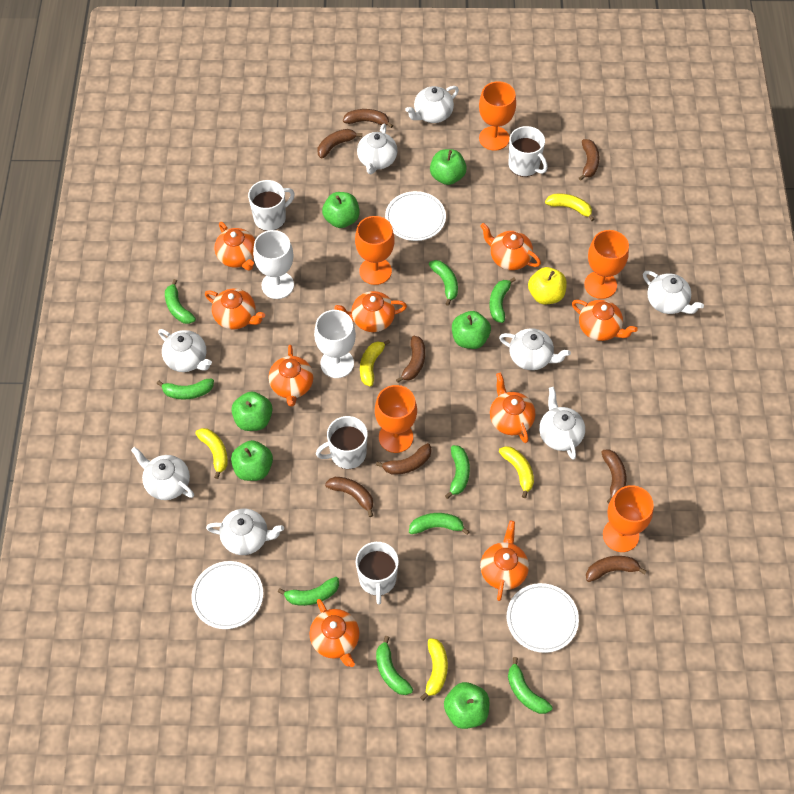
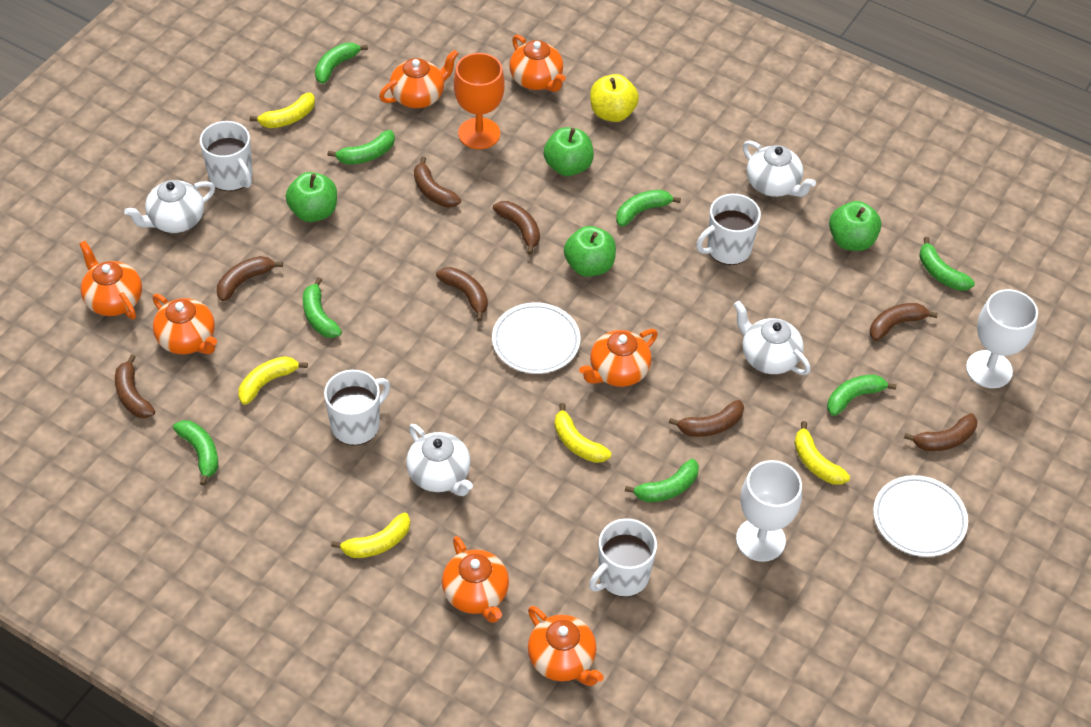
green apple: [231,391,273,431] [231,440,273,481] [322,192,360,228] [430,149,467,185] [444,682,490,729] [452,311,491,349] = 6 -> [286,172,337,222] [544,127,594,176] [564,226,616,277] [829,201,881,251] = 4
green banana: [157,378,214,400] [165,279,196,324] [278,577,339,606] [376,636,413,695] [409,513,470,535] [429,260,458,306] [445,445,470,499] [489,277,516,323] [508,657,552,714] = 9 -> [173,420,218,486] [303,277,342,338] [315,42,368,84] [328,130,395,164] [616,190,681,227] [625,459,699,502] [827,374,897,416] [919,237,975,291] = 8
orange goblet: [355,216,395,285] [375,385,417,453] [479,81,516,151] [584,230,629,299] [603,485,654,552] = 5 -> [454,53,505,149] = 1
orange teapot: [205,288,265,329] [215,222,255,271] [269,345,314,407] [310,599,360,667] [335,291,407,332] [480,223,541,270] [480,521,529,601] [490,373,536,443] [572,300,638,341] = 9 -> [79,241,142,319] [153,294,217,354] [379,50,459,108] [442,536,509,623] [509,35,566,92] [528,606,604,686] [579,329,658,387] = 7
white plate: [192,561,263,629] [385,191,446,241] [507,583,579,653] = 3 -> [492,302,580,374] [873,475,968,557] = 2
white teapot: [131,447,194,500] [158,329,212,372] [206,509,284,555] [357,124,397,174] [405,86,459,123] [499,328,571,370] [539,387,585,460] [643,271,704,314] = 8 -> [124,180,215,233] [406,424,473,496] [734,301,811,375] [743,141,816,197] = 4

